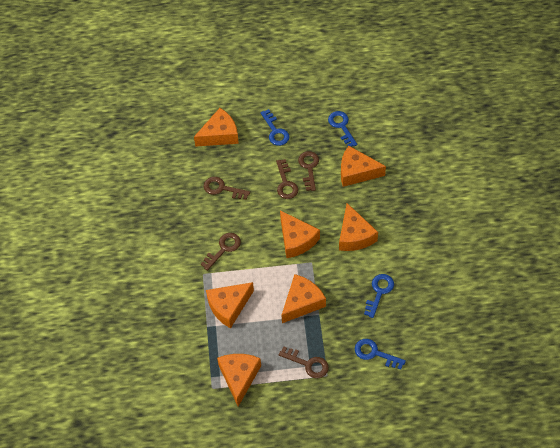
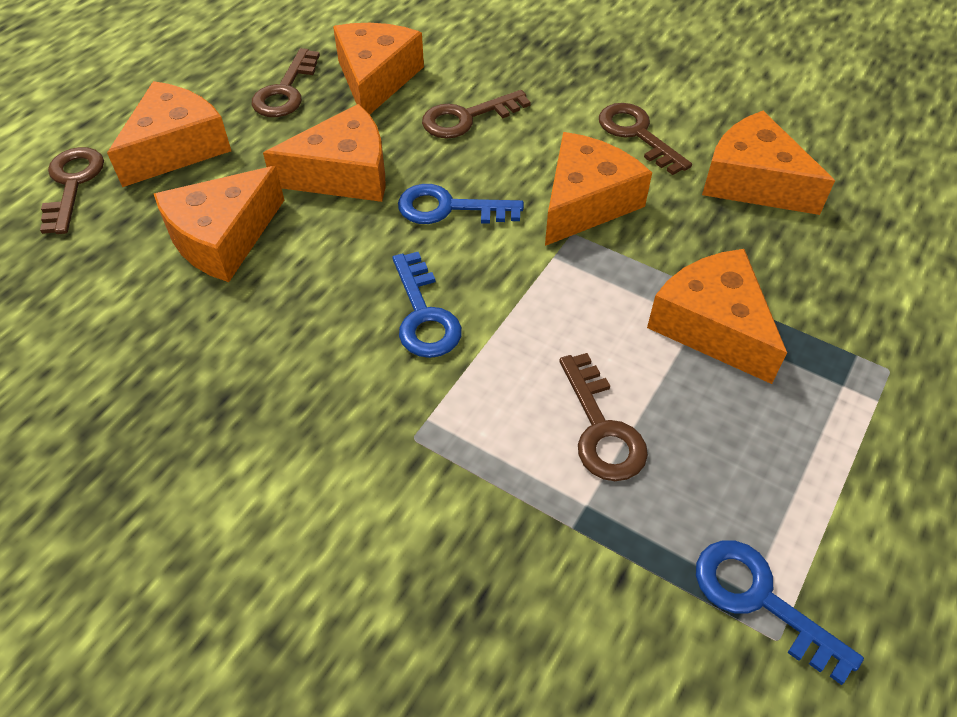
blue key: [260,109,290,146] [328,111,357,147] [355,339,406,370] [364,274,394,318] = 4 -> [392,252,462,358] [398,184,524,224] [696,541,864,685] = 3

